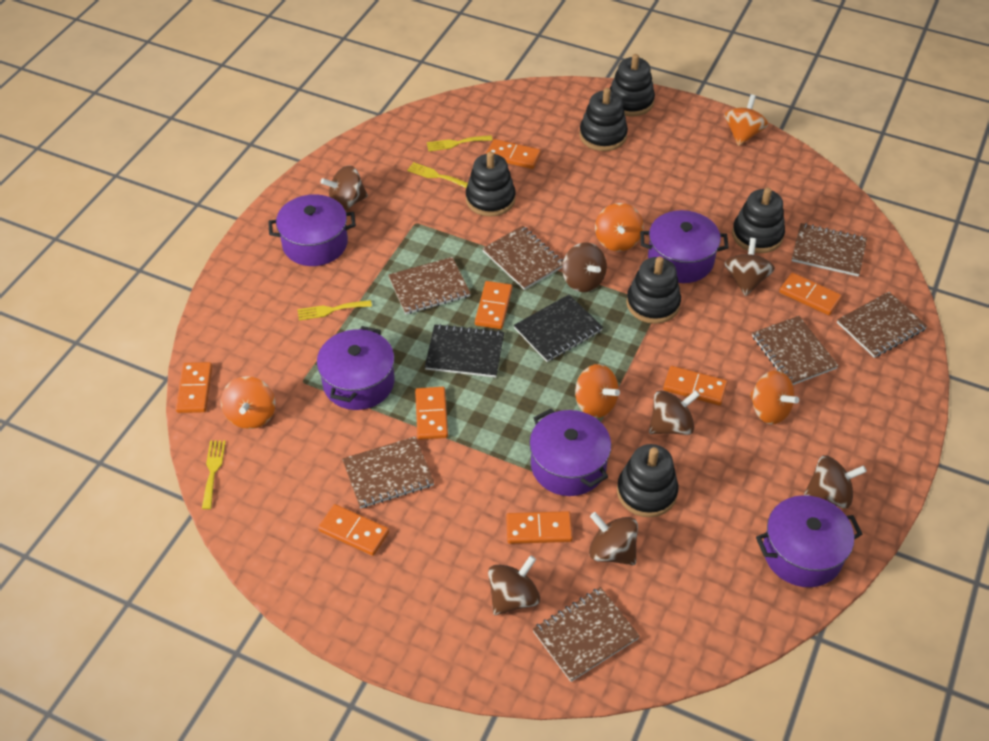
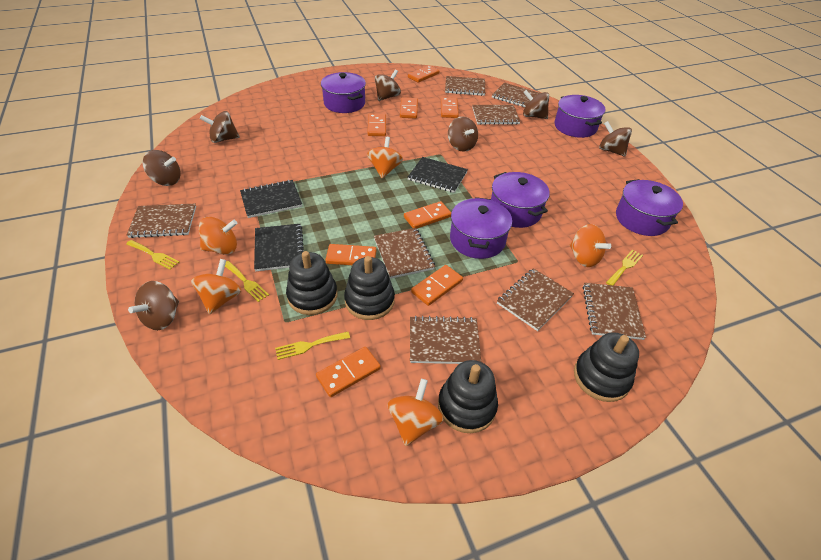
black notebook: [425,324,504,378] [514,294,603,362] = 2 -> [240,180,302,218] [254,224,304,271] [408,157,468,193] = 3
black stacking toy: [466,151,516,217] [580,88,628,151] [610,54,655,116] [617,444,678,517] [626,256,681,324] [732,188,785,253] = 6 -> [286,251,337,315] [344,256,395,320] [438,360,498,433] [574,332,639,402] = 4
brown notebook: [342,436,434,508] [388,257,471,315] [482,225,563,290] [533,587,640,682] [752,316,839,385] [792,223,867,276] [837,292,927,358] = 7 -> [127,204,196,238] [374,228,435,279] [410,316,481,364] [445,76,485,96] [472,105,520,125] [492,83,540,107] [497,268,574,331] [583,283,646,340] = 8

